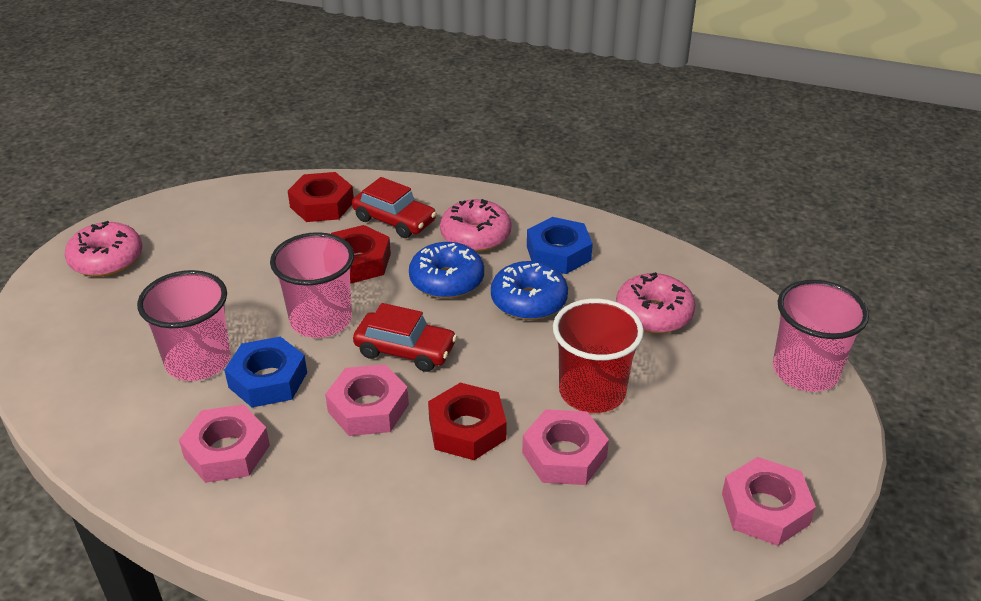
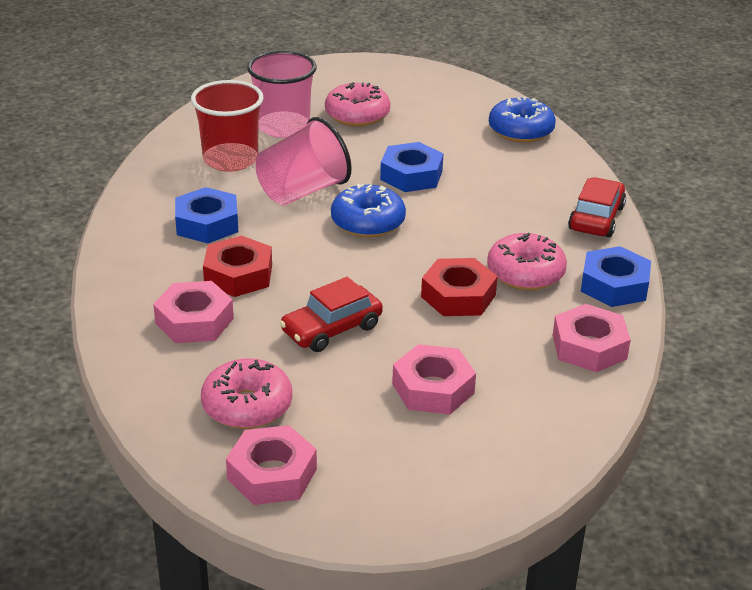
blue nut: [224,336,307,407] [527,217,593,274] = 2 -> [175,187,238,243] [380,142,444,192] [581,246,651,307] = 3
pink cup: [137,270,231,381] [270,232,354,338] [773,280,869,392] = 3 -> [247,50,317,138] [255,117,352,205] = 2
red nut: [288,172,354,222] [331,225,391,283] [428,383,507,460] = 3 -> [203,235,272,297] [421,258,498,316] = 2

